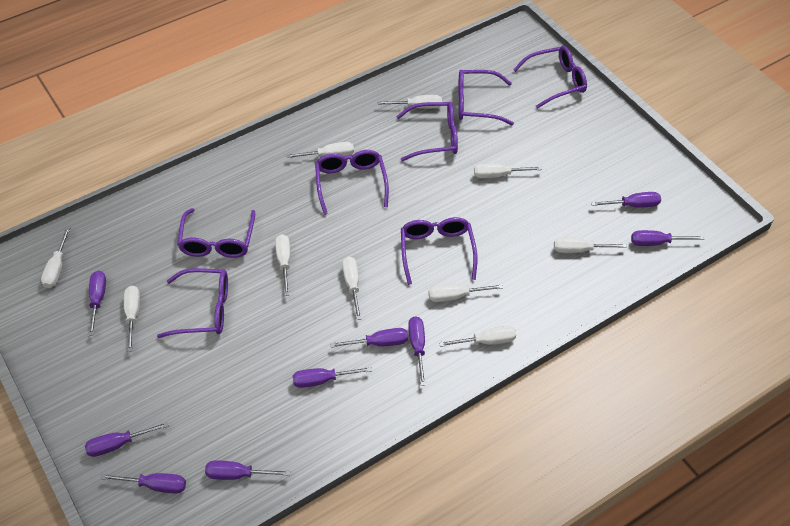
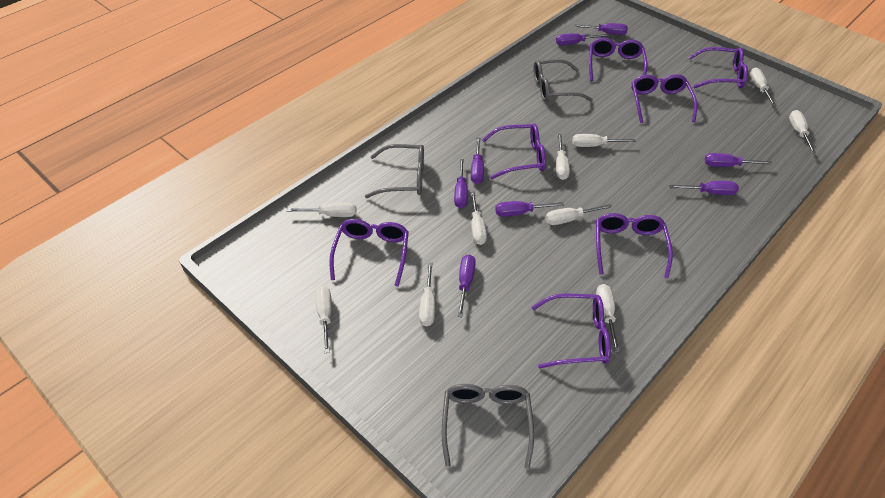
grey glasses: none = 0 -> [365,144,424,198] [442,384,534,469] [533,59,593,102] = 3
purple screwdriver: [85,422,169,457] [89,271,106,336] [101,473,186,493] [205,461,290,480] [292,367,372,388] [330,328,408,348] [408,316,426,386] [591,192,661,208] [631,230,704,246] = 9 -> [454,159,468,208] [457,254,476,317] [471,137,484,184] [495,201,564,217] [556,33,608,46] [574,23,628,35] [669,181,739,195] [705,153,772,167] = 8

